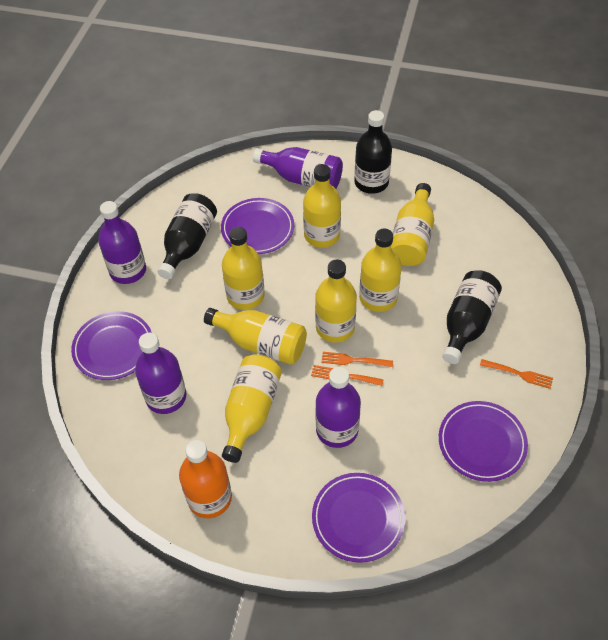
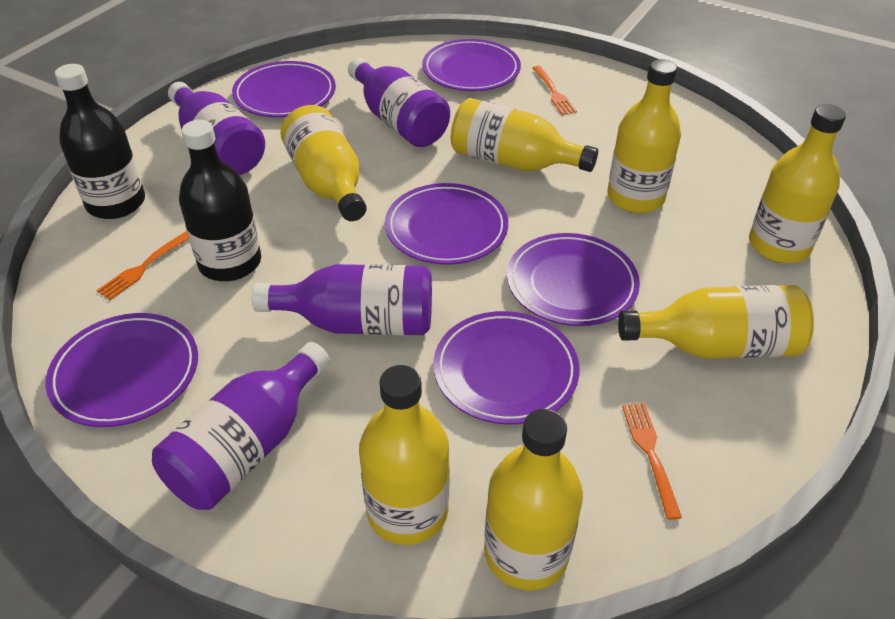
black bottle: [157,193,217,279] [354,110,392,194] [442,270,502,364] = 3 -> [55,64,145,219] [179,120,261,281] = 2
orange bottle: [179,440,232,518] = 1 -> none = 0
purple plate: [71,311,152,380] [221,198,294,254] [312,473,405,563] [439,401,528,482] = 4 -> [46,313,198,427] [232,61,336,117] [385,183,508,265] [422,39,521,91] [433,311,580,425] [507,233,640,326] = 6

